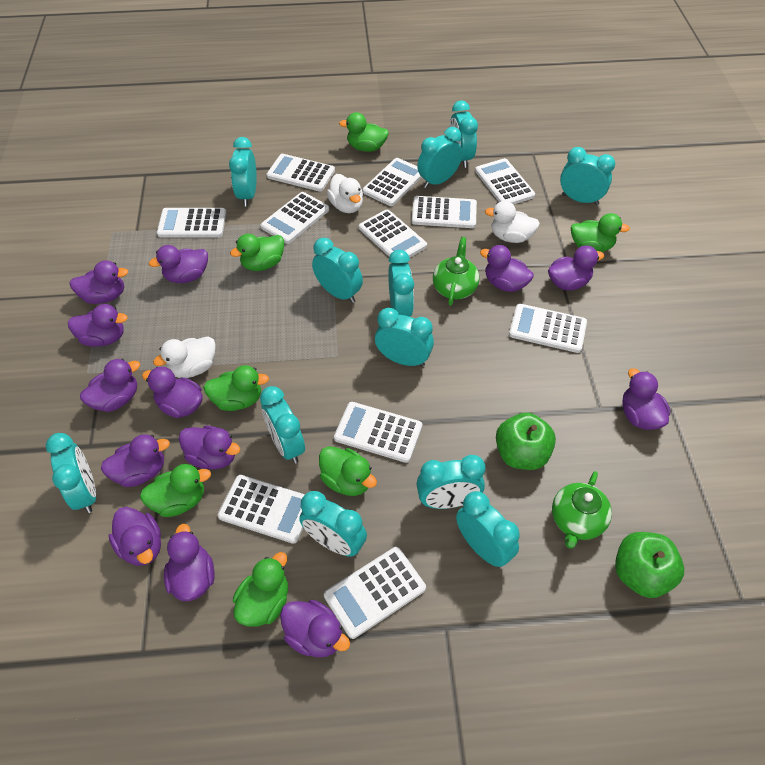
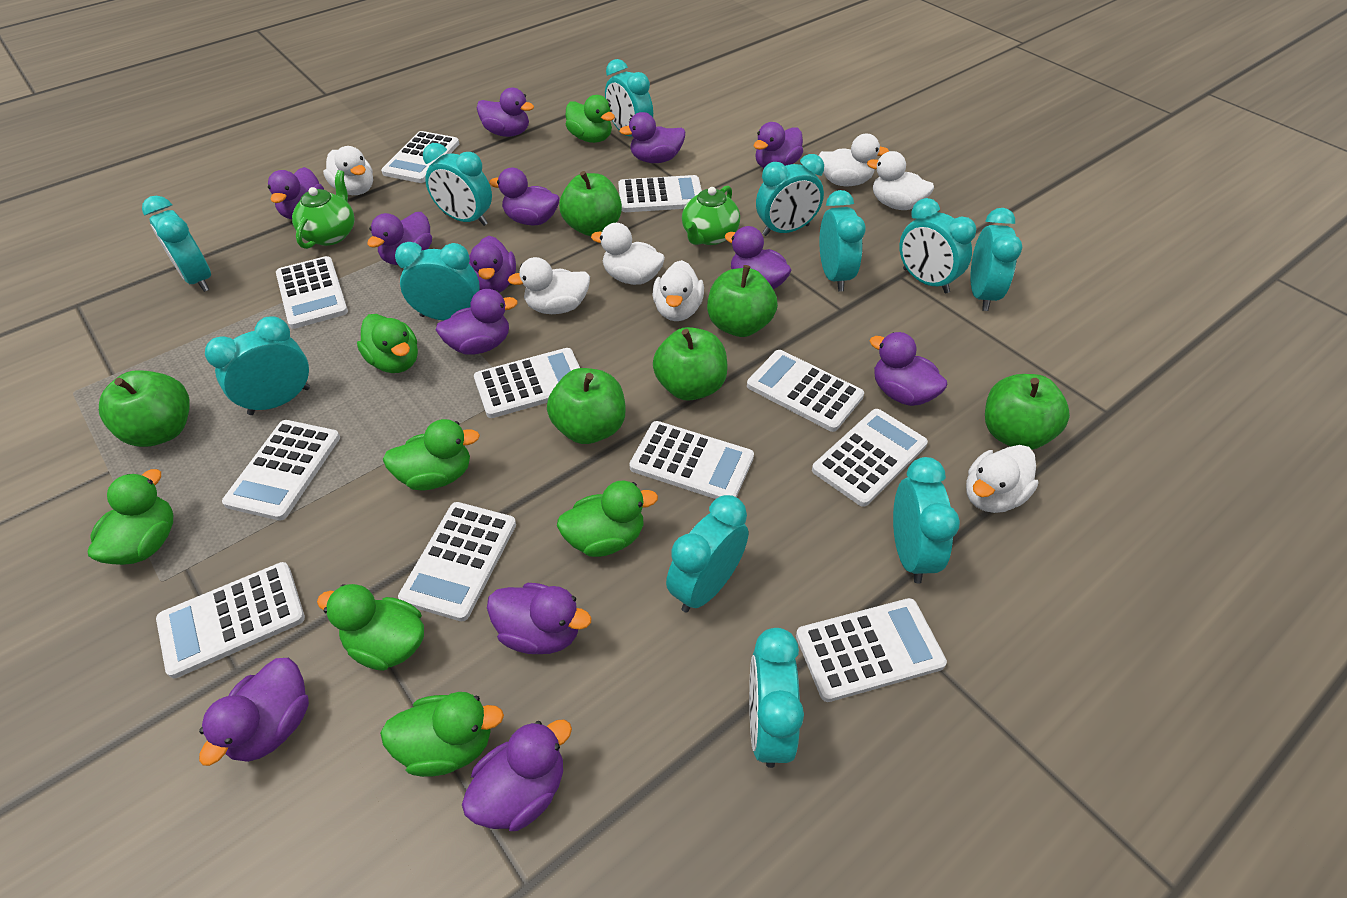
green apple: [496,413,556,470] [615,532,684,598] = 2 -> [99,370,190,447] [547,368,626,444] [559,171,622,236] [653,327,728,401] [707,265,778,337] [985,374,1070,450] = 6
white duck: [153,336,216,378] [327,174,363,213] [485,201,540,243] = 3 -> [323,146,373,195] [508,257,590,314] [591,223,665,285] [653,260,704,321] [818,134,889,186] [867,151,934,210] [966,445,1038,513] = 7

